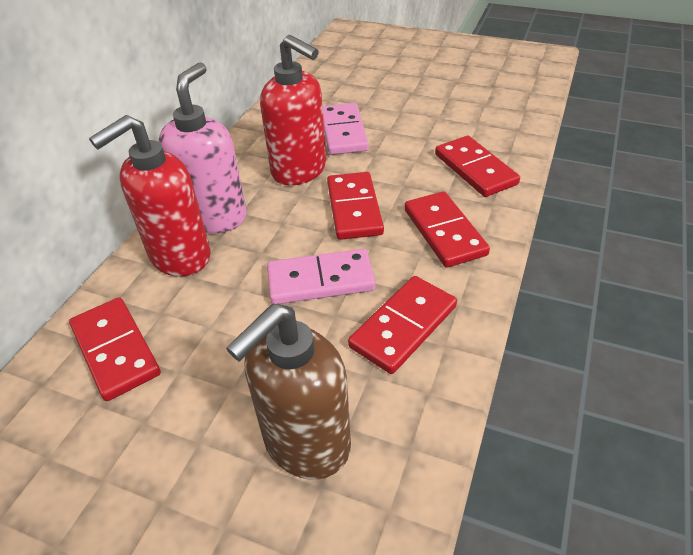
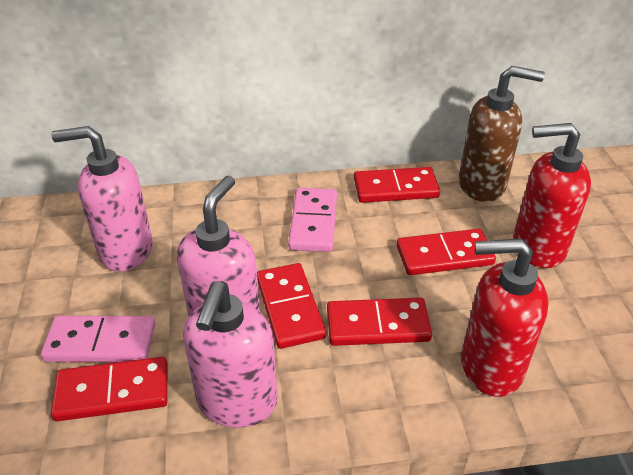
pink soap dispenser: [159,62,247,233] = 1 -> [51,126,153,272] [177,176,260,317] [183,281,278,428] = 3

